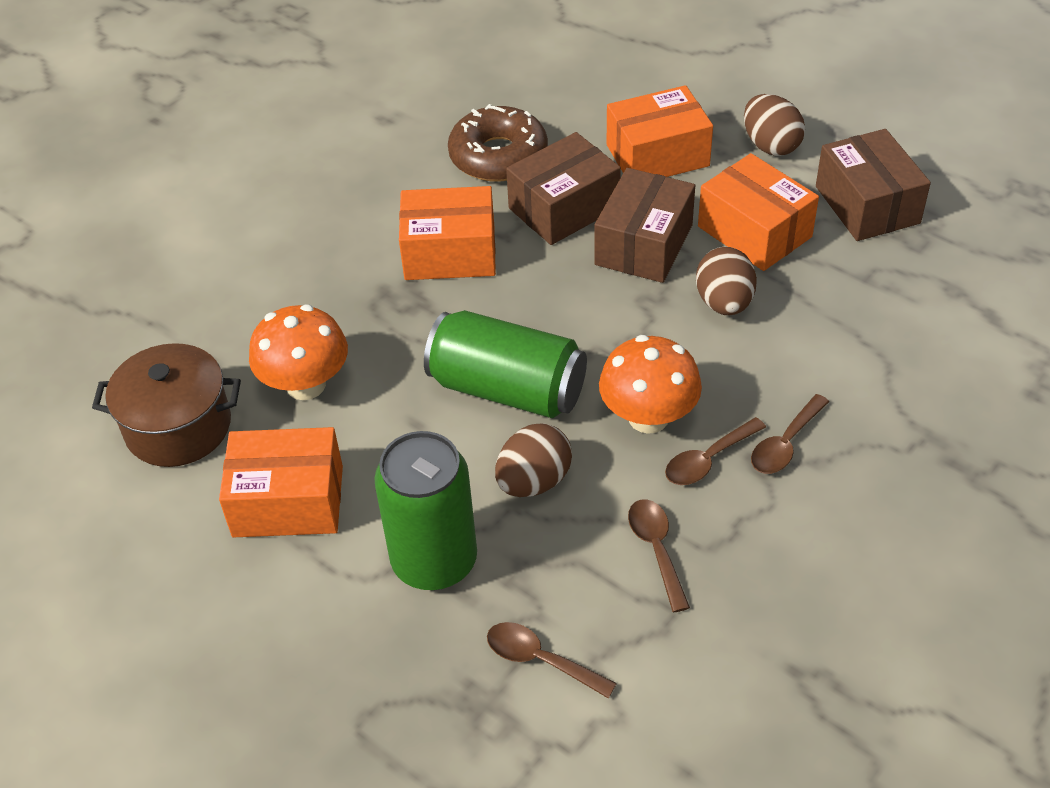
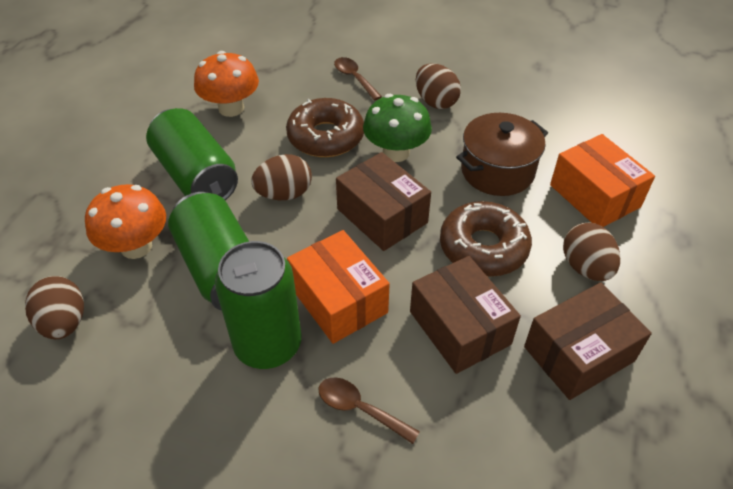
brown donut: [448,104,548,182] = 1 -> [286,98,364,157] [440,201,532,277] = 2
brown egg: [495,423,572,497] [696,247,757,315] [744,94,805,156] = 3 -> [25,276,84,339] [251,154,312,200] [416,63,461,109] [563,222,620,281] = 4
brown spoon: [487,622,617,698] [628,499,690,612] [665,417,766,485] [751,394,829,474] = 4 -> [319,377,420,444] [334,57,382,100] = 2
green can: [374,431,477,590] [424,310,587,418] = 2 -> [146,108,238,200] [168,192,249,310] [215,241,301,369] = 3
green mushroom: none = 0 -> [363,94,432,162] = 1
orange box: [219,427,343,538] [399,186,496,280] [607,85,713,177] [698,153,819,271] = 4 -> [287,230,390,344] [550,134,655,227] = 2

